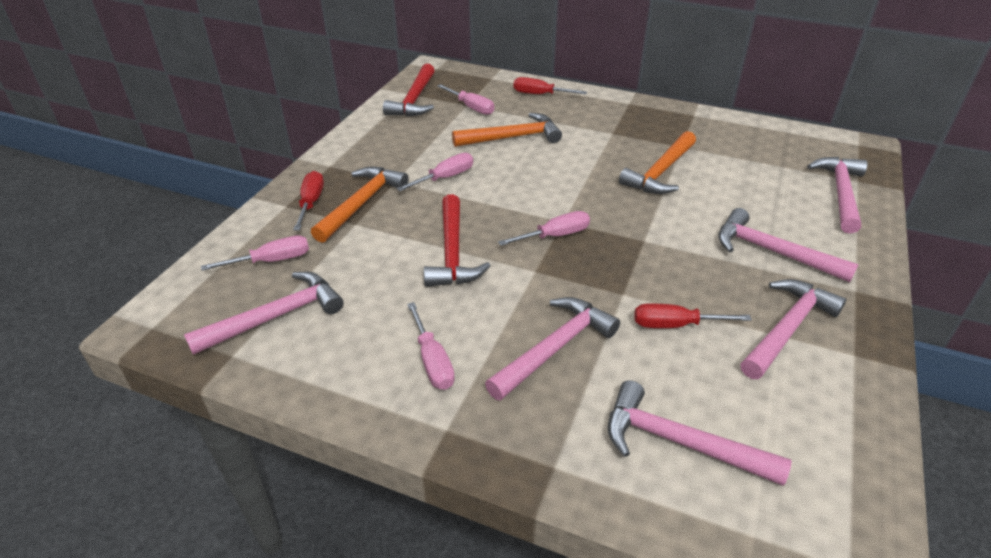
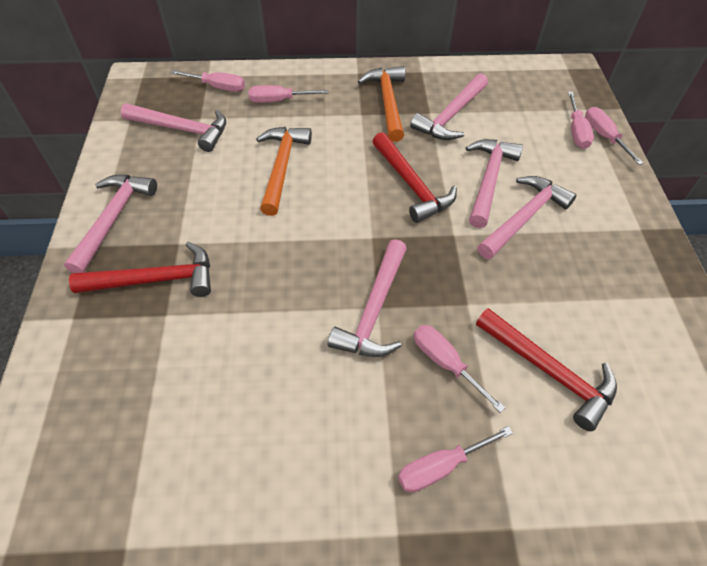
orange hammer: [311,167,409,243] [452,113,562,147] [619,131,696,194] = 3 -> [256,127,312,216] [358,66,405,142] = 2
pink screwdriver: [201,235,309,271] [397,153,473,191] [407,302,455,390] [437,84,494,115] [498,211,590,246] = 5 -> [171,70,245,92] [248,85,328,103] [398,426,513,493] [414,325,505,413] [568,92,594,149] [585,107,643,165] = 6
red hammer: [383,64,435,117] [424,194,491,287] = 2 -> [69,242,211,297] [372,132,457,223] [476,308,617,431] = 3
red screwdriver: [293,171,324,231] [514,77,587,94] [634,303,752,328] = 3 -> none = 0

